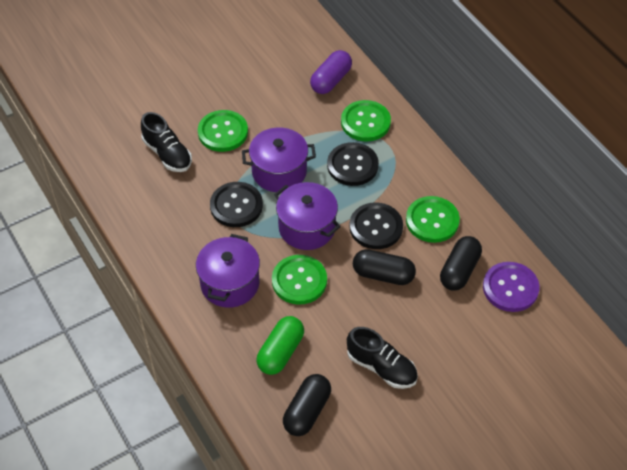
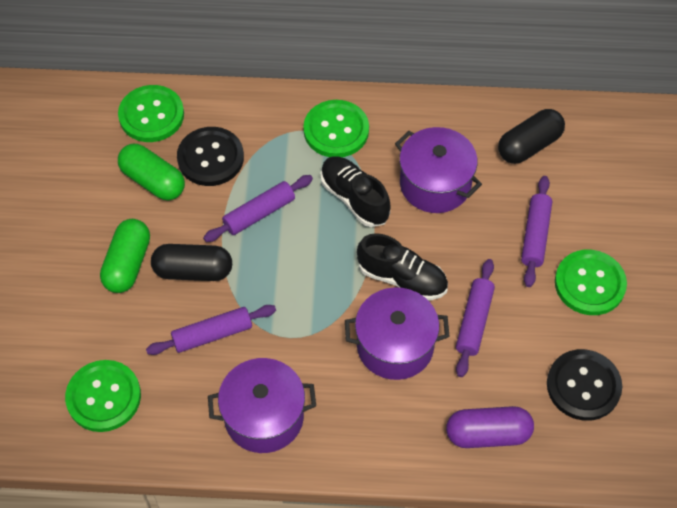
black button: [210,182,263,227] [327,142,379,186] [349,202,403,249] = 3 -> [177,127,244,186] [547,349,622,421] = 2
black capsule: [283,374,331,436] [353,249,416,285] [440,236,482,291] = 3 -> [151,244,232,281] [498,109,565,164] = 2
green capsule: [256,316,304,375] = 1 -> [100,219,150,293] [118,144,185,200] = 2
purple button: [483,262,539,312] = 1 -> none = 0
purple rolling pin: none = 0 -> [146,305,276,355] [203,175,313,242] [456,259,495,377] [521,176,552,287] = 4

